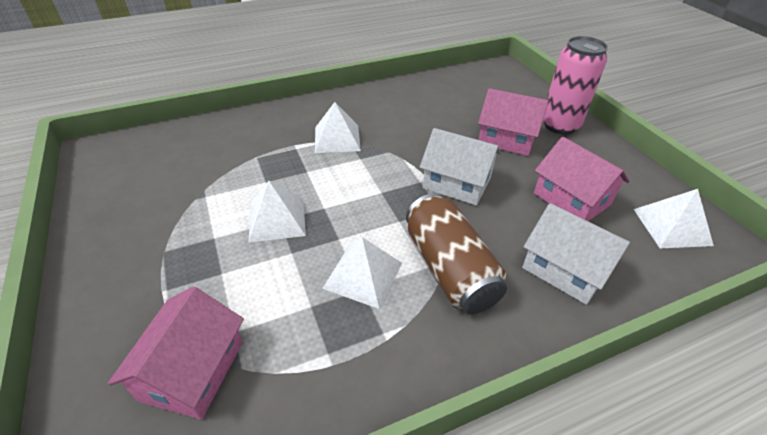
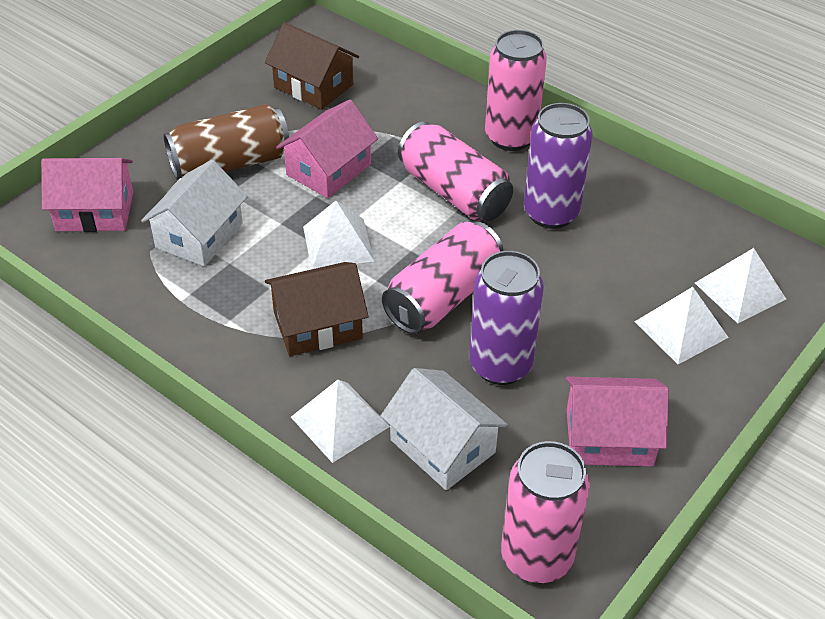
brown house: none = 0 -> [265,22,359,110] [265,262,369,356] = 2
pink can: [543,36,608,135] = 1 -> [382,221,503,334] [398,122,513,221] [485,30,547,151] [501,441,590,583] = 4
purple can: none = 0 -> [469,251,544,385] [524,103,592,229] = 2

